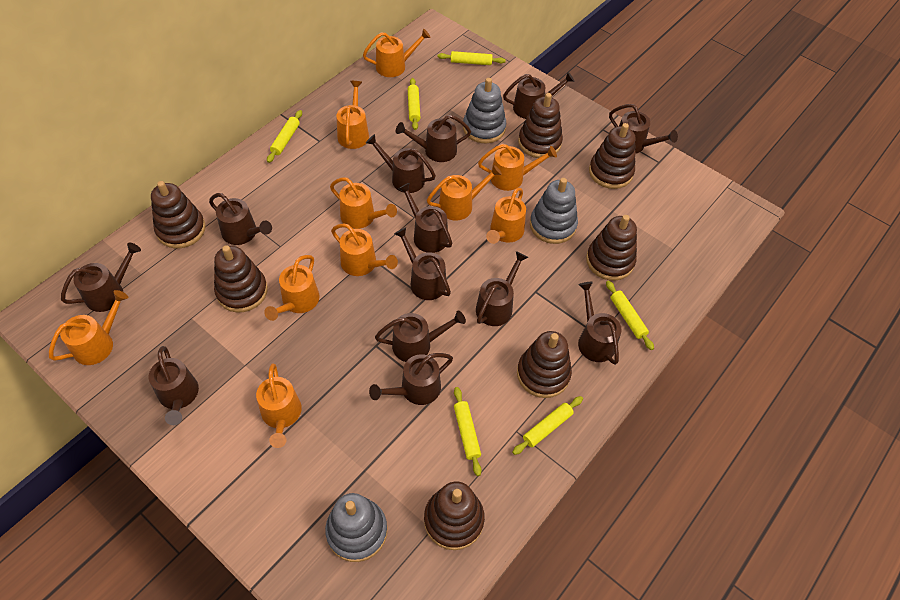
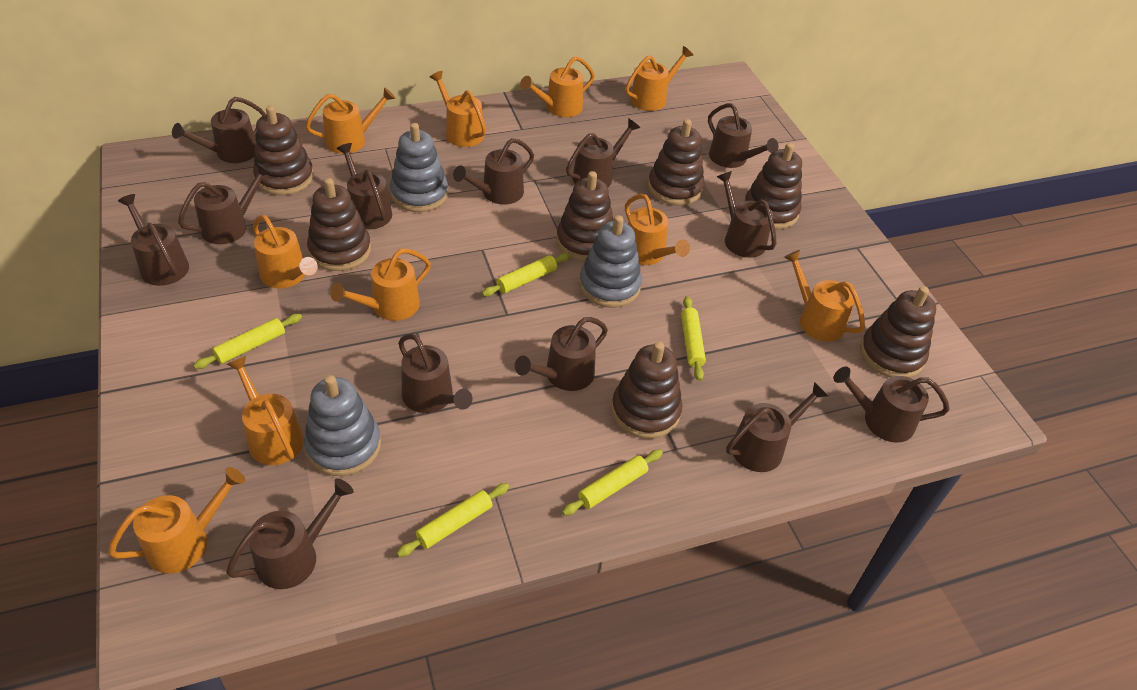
yellow rolling pin: [267,110,302,163] [408,78,420,130] [438,51,506,65] [454,387,482,476] [512,396,583,455] [606,280,654,350] = 6 -> [193,314,302,369] [397,483,509,557] [482,253,571,297] [562,450,663,516] [681,296,706,381] = 5

